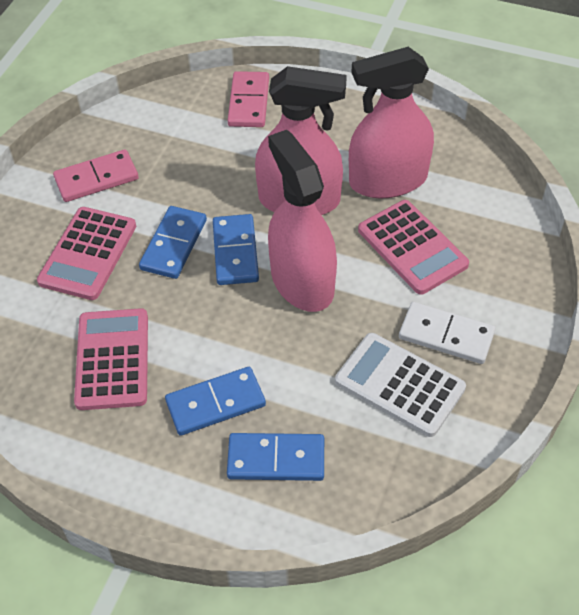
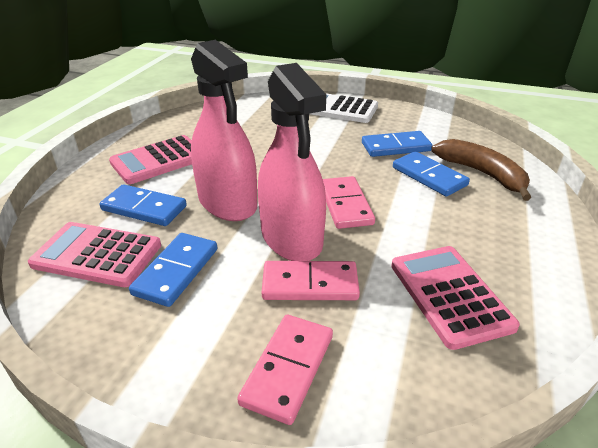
brown banana: none = 0 -> [431,139,531,201] = 1
pink domino: [53,149,138,202] [228,71,269,127] = 2 -> [237,315,333,425] [262,261,360,300] [323,176,375,229] = 3
pink spray bottle: [255,66,347,215] [268,130,337,312] [349,47,434,198] = 3 -> [191,40,257,221] [258,63,326,261] = 2
white domino: [399,302,495,364] = 1 -> none = 0

